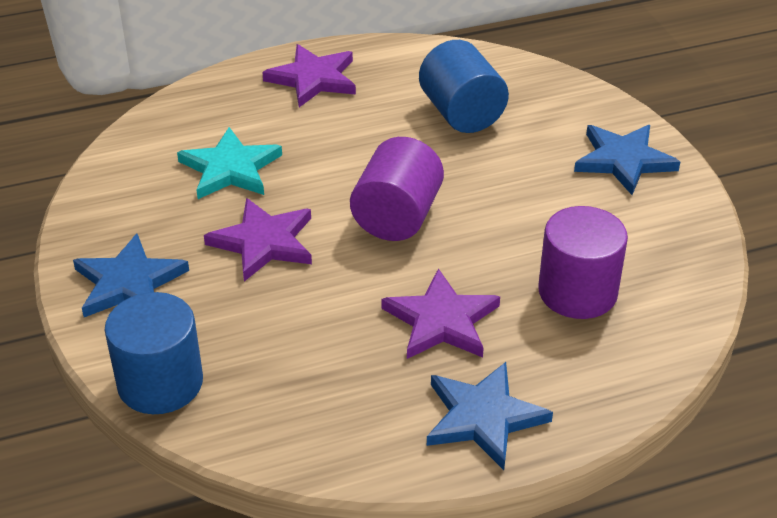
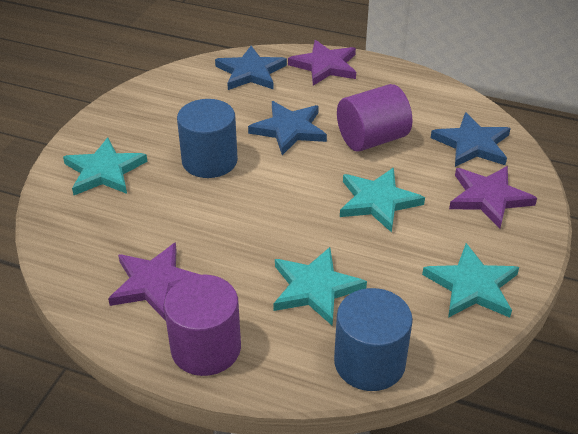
turquoise star: [177,127,282,199] = 1 -> [63,137,148,195] [273,247,367,326] [340,168,425,233] [422,243,519,318] = 4

